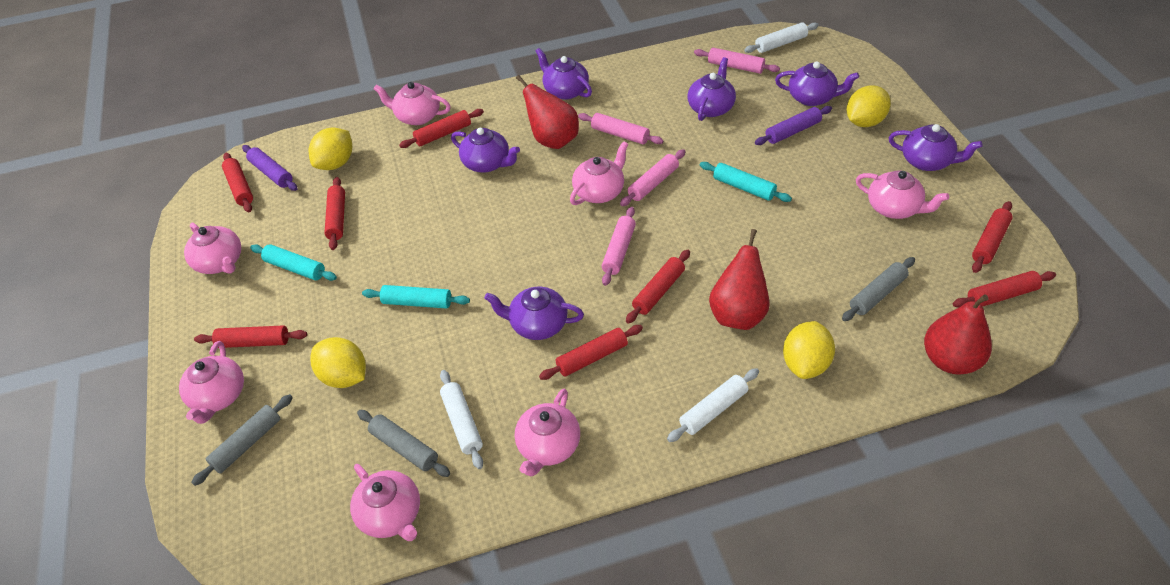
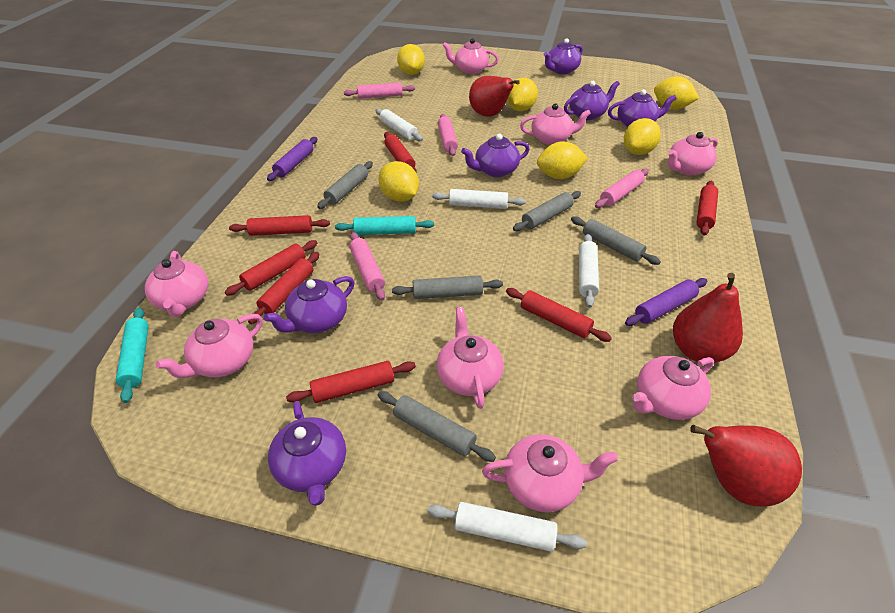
grey rolling pin: [191,394,293,486] [357,410,450,477] [842,257,915,321] = 3 -> [317,161,373,209] [378,391,496,462] [392,275,503,299] [513,191,581,231] [571,216,661,265] = 5
pink teapot: [179,341,244,424] [184,223,241,274] [350,464,420,541] [374,82,451,125] [515,389,580,476] [570,141,628,205] [856,170,949,219] = 7 -> [145,251,208,317] [156,314,263,378] [437,307,504,409] [442,38,499,74] [482,434,618,512] [520,103,591,145] [632,356,714,420] [668,132,718,175] = 8
red rolling pin: [194,325,307,348] [222,153,253,212] [324,177,345,250] [399,109,484,148] [539,325,643,380] [626,250,690,324] [953,271,1056,308] [972,201,1013,273] = 8 -> [225,240,317,296] [229,215,330,236] [248,252,319,324] [286,361,416,403] [384,132,417,173] [506,288,612,342] [696,181,718,236] = 7
turquoise rolling pin: [250,244,337,281] [362,285,470,309] [700,162,792,202] = 3 -> [116,307,149,403] [335,216,434,235] = 2
white rolling pin: [440,370,483,469] [667,368,759,442] [744,22,819,53] = 3 -> [375,109,423,141] [427,502,587,552] [432,189,526,209] [579,234,599,308] = 4
yellow lemon: [309,127,352,170] [310,337,366,388] [783,321,835,379] [847,85,891,127] = 4 -> [379,161,419,202] [397,44,425,75] [507,78,538,111] [537,141,588,179] [624,118,661,155] [654,77,699,109] = 6

